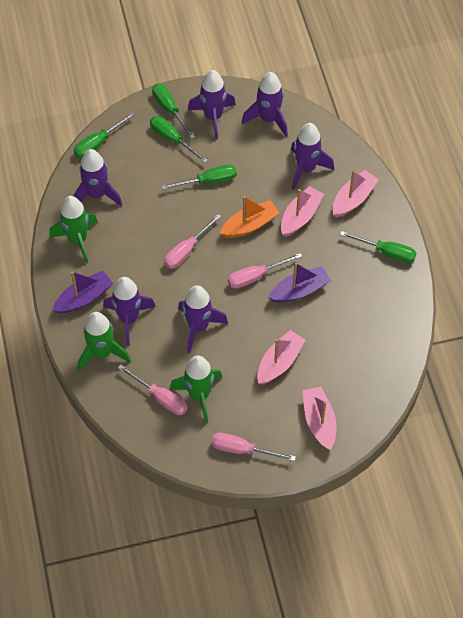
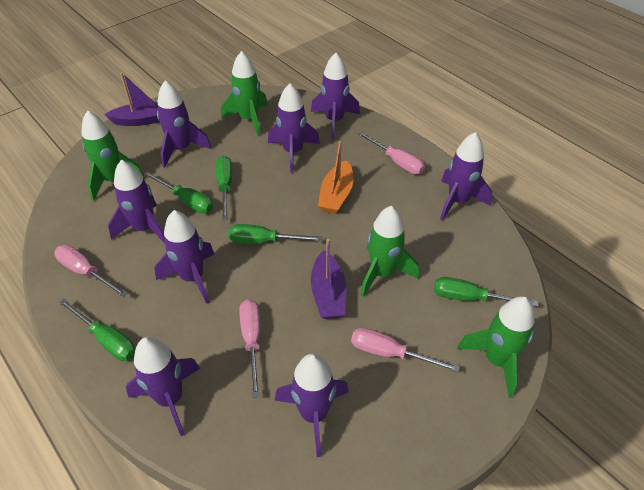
green rocket: [49,196,98,264] [78,312,131,372] [170,355,222,423] = 3 -> [82,111,145,201] [221,51,268,136] [360,206,419,297] [457,296,535,398] = 4
pink boat: [257,330,305,384] [281,186,324,237] [302,386,336,450] [332,170,379,217] = 4 -> none = 0
purple rocket: [73,149,122,206] [103,277,156,346] [178,285,228,353] [188,70,236,140] [242,72,288,137] [291,123,334,190] = 6 -> [108,160,165,243] [126,337,200,436] [155,210,214,304] [157,80,211,168] [268,83,320,173] [275,353,349,457] [311,53,360,139] [440,132,492,221] = 8

